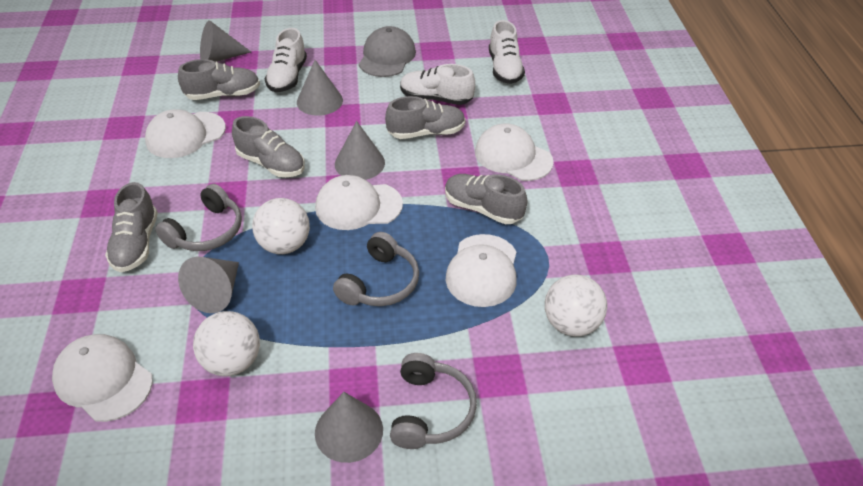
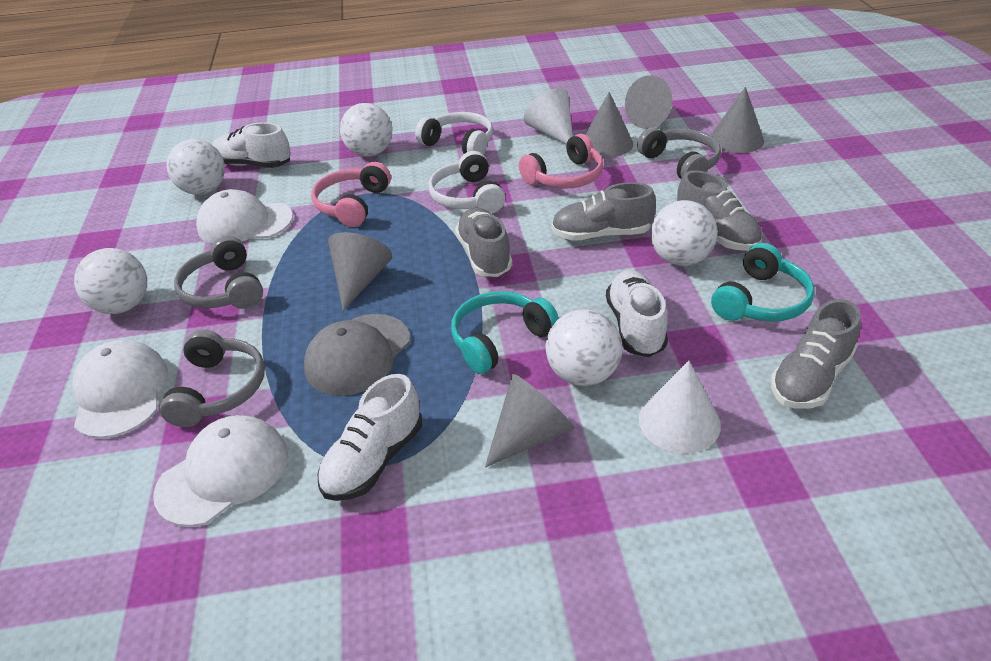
grey shoe: [105,182,158,272] [178,59,260,100] [232,116,305,177] [385,96,466,139] [445,174,527,224] = 5 -> [455,208,512,277] [551,182,656,241] [677,170,762,251] [771,299,861,409] = 4
pink headphones: none = 0 -> [311,162,391,227] [519,134,603,188] = 2
turquoise headphones: none = 0 -> [451,291,559,374] [711,243,815,322] = 2
white ball: [193,311,260,376] [252,198,310,254] [545,274,607,336] = 3 -> [74,248,147,314] [167,139,225,195] [340,103,392,157] [545,309,622,386] [651,200,718,266] = 5
white cap: [52,334,153,422] [145,109,226,158] [315,175,403,230] [446,234,517,307] [475,124,554,181] = 5 -> [72,340,168,439] [153,415,288,527] [196,189,293,244] = 3
white cone: none = 0 -> [524,88,573,145] [639,361,721,453] = 2
white headphones: none = 0 -> [415,112,493,155] [428,151,505,214] = 2

